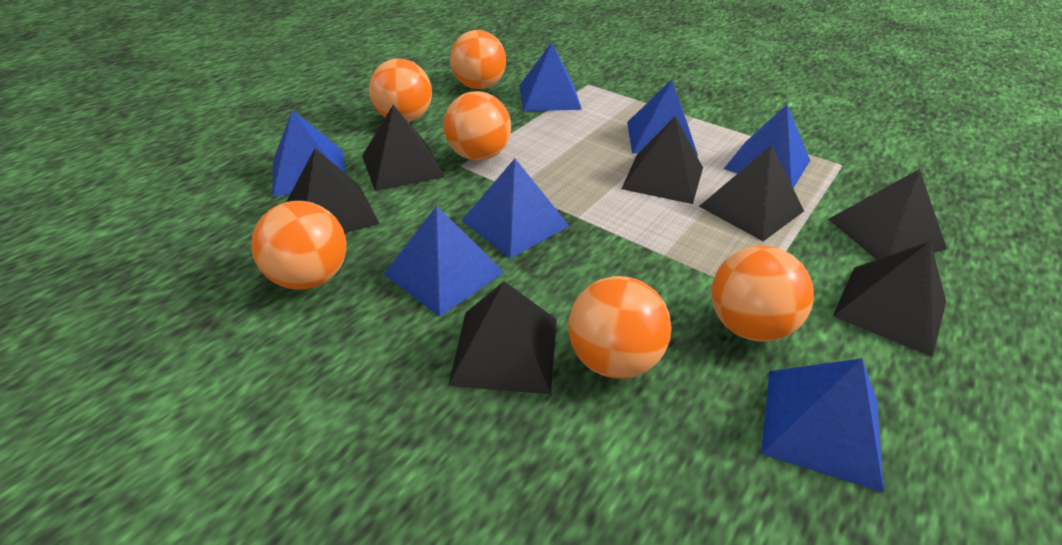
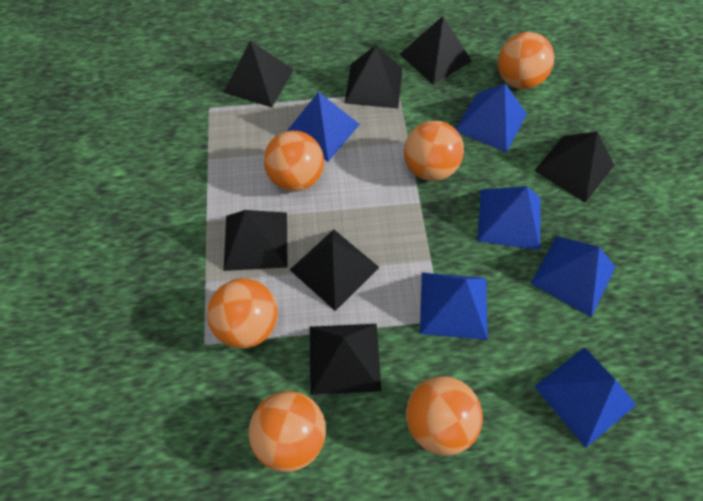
blue pyramid: [272,110,346,197] [384,206,504,317] [461,158,569,259] [519,42,582,111] [627,80,698,156] [724,105,810,188] [761,358,884,493] = 7 -> [287,92,360,162] [420,273,488,340] [456,83,527,153] [477,186,541,250] [530,236,616,317] [534,347,636,448] = 6

